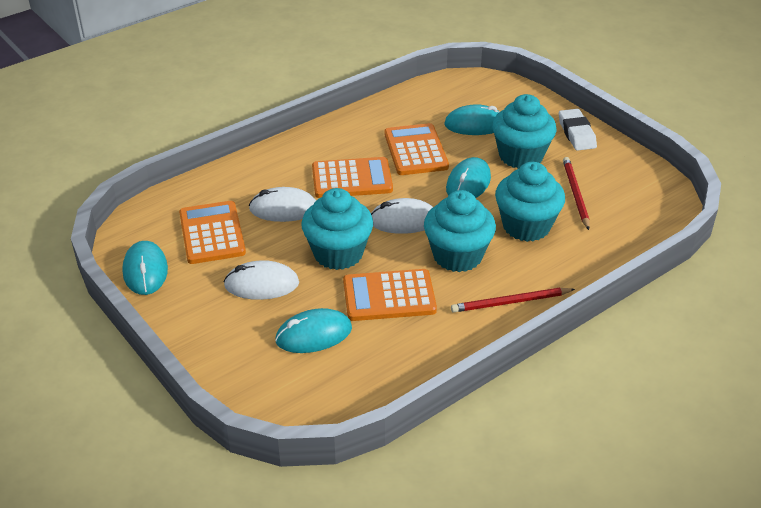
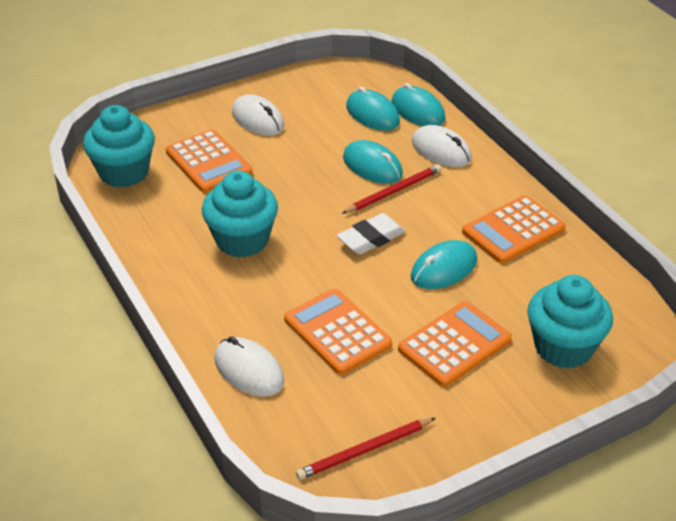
turquoise cupcake: [301,188,373,270] [424,190,496,272] [492,94,557,169] [495,162,565,242] = 4 -> [83,105,155,188] [202,171,278,258] [527,275,613,369] = 3

